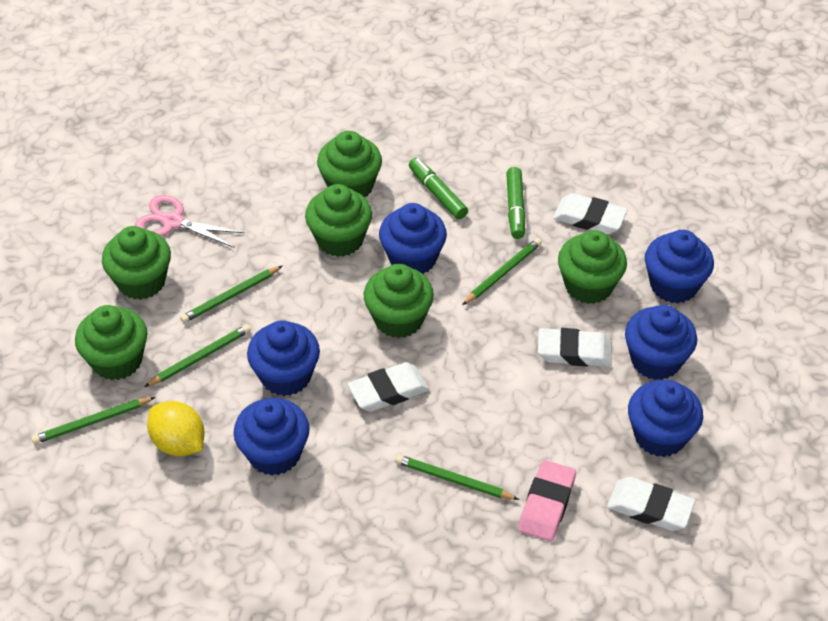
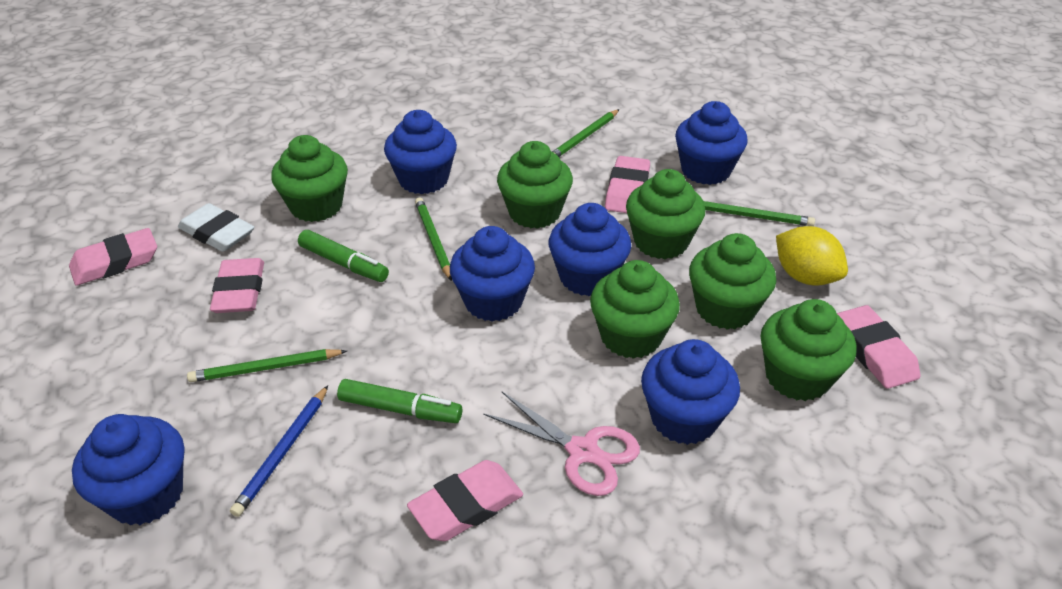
blue pencil: none = 0 -> [230,385,328,517] = 1
green pencil: [31,397,155,444] [144,324,251,387] [180,266,282,323] [395,455,519,500] [462,238,542,305] = 5 -> [187,349,347,382] [415,197,452,281] [552,109,619,157] [703,201,815,226] = 4
pink eraser: [518,460,576,541] = 1 -> [69,228,157,286] [210,258,264,313] [407,460,523,541] [605,156,650,213] [837,305,920,389] = 5
white eraser: [348,362,429,412] [538,328,612,367] [553,193,628,234] [607,477,695,531] = 4 -> [178,203,254,252] = 1

